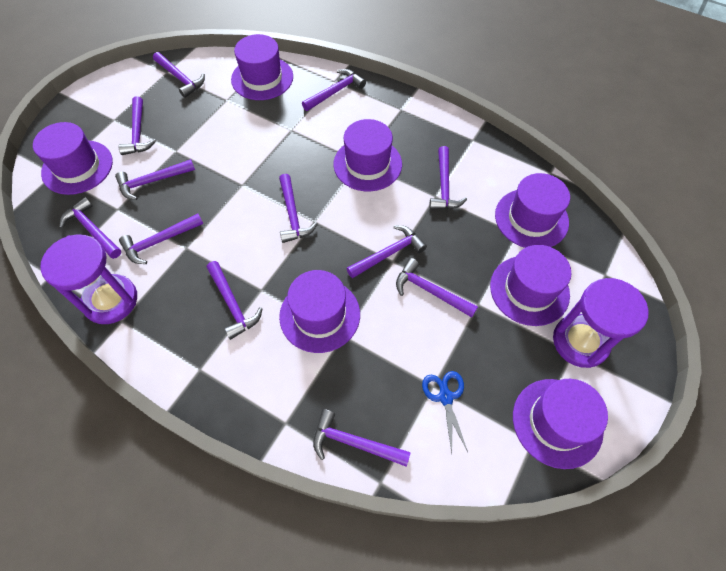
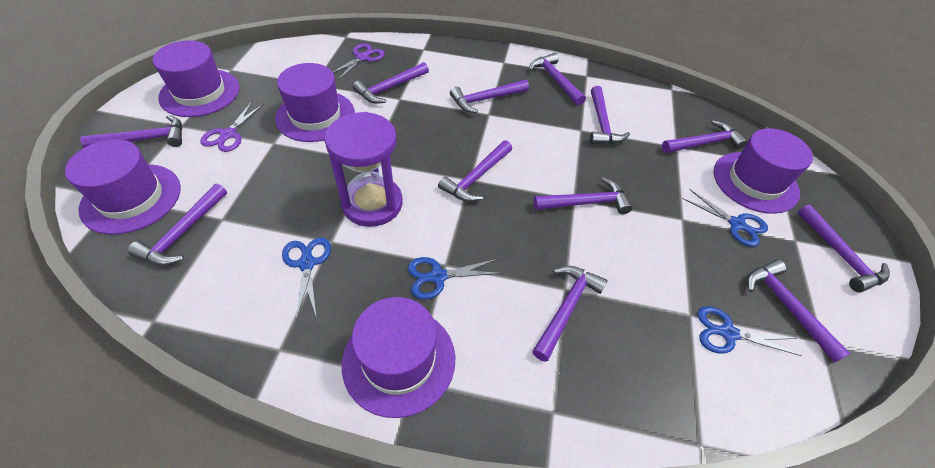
blue scissors: [422,371,468,453] = 1 -> [282,238,331,320] [408,257,502,300] [682,189,768,247] [697,306,802,356] = 4
purple hat: [33,122,113,195] [231,34,293,100] [279,270,360,353] [333,119,402,191] [490,245,571,326] [495,173,570,248] [513,379,608,469] = 7 -> [65,139,181,235] [153,40,240,117] [275,63,355,142] [342,297,455,418] [713,128,813,214] = 5
purple hourglass: [40,234,137,324] [553,278,649,368] = 2 -> [324,112,403,227] = 1
purple scissors: none = 0 -> [200,101,264,152] [333,43,385,80] = 2

